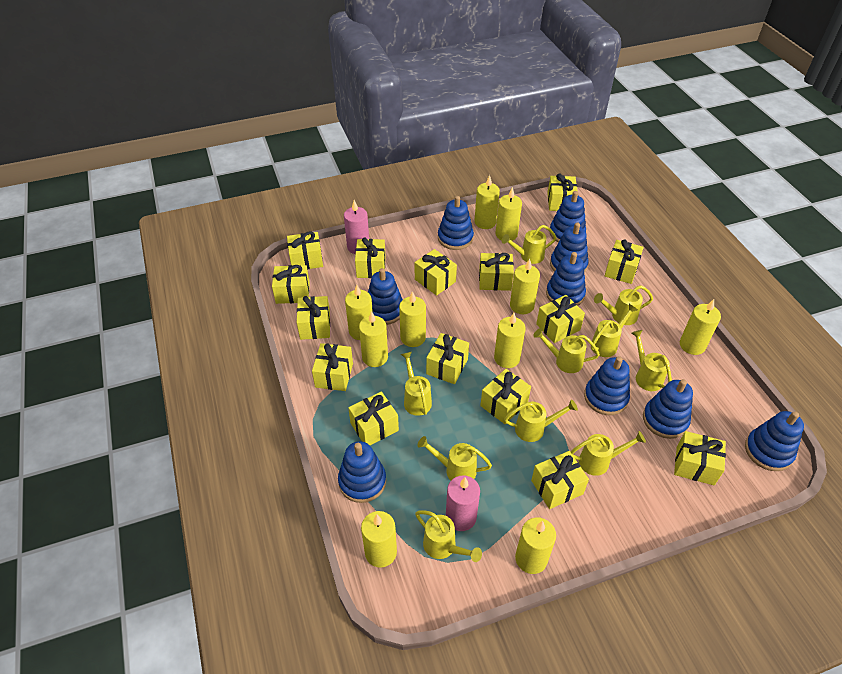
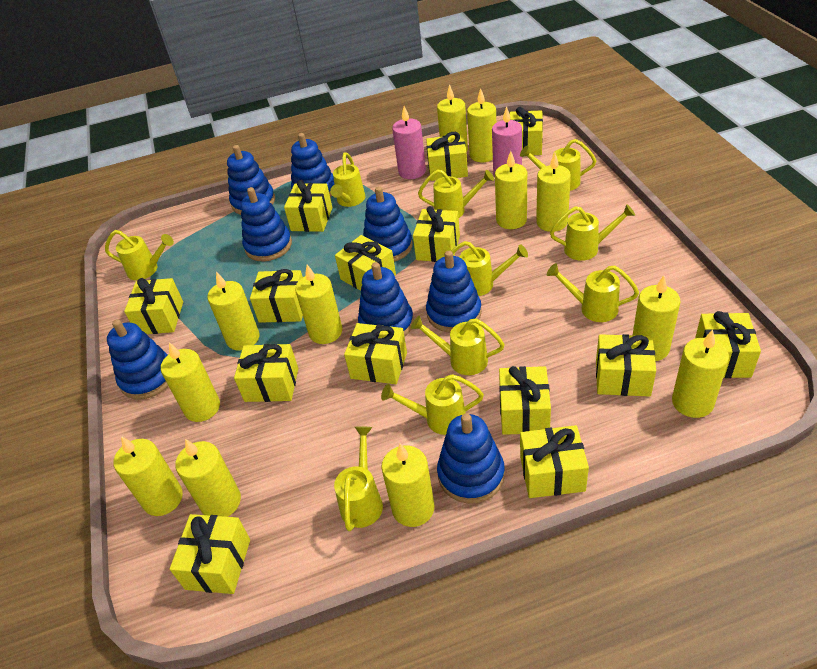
blue stacking toy: [338,441,386,503] [368,268,403,325] [438,196,474,250] [546,252,586,306] [550,191,586,242] [550,223,588,273] [584,356,630,415] [643,379,693,439] [745,411,804,471] = 9 -> [107,319,168,400] [227,145,275,215] [241,187,292,261] [291,133,334,197] [358,262,414,337] [363,186,413,262] [426,251,482,332] [437,413,505,504] = 8
yellow candle: [345,285,373,340] [359,311,388,367] [361,511,397,568] [399,291,426,347] [474,175,500,229] [494,313,526,368] [496,187,522,241] [510,259,540,314] [515,517,556,574] [680,299,721,355] = 10 -> [114,436,183,516] [161,342,220,422] [175,439,241,517] [207,272,259,351] [295,265,342,344] [381,444,434,527] [437,84,468,152] [467,88,496,162] [495,151,527,229] [536,153,571,232] [633,275,680,361] [672,330,729,418] = 12
yellow gift: [272,265,310,304] [287,231,323,269] [297,296,330,340] [312,343,353,391] [348,391,399,445] [355,237,386,278] [415,249,457,296] [426,333,469,384] [479,253,514,291] [480,369,531,424] [531,451,589,509] [536,295,585,343] [547,174,578,211] [605,239,644,284] [674,431,726,485] = 15 -> [124,278,183,334] [170,514,250,594] [234,344,298,402] [250,269,303,323] [284,180,333,232] [335,235,396,291] [344,323,407,384] [413,206,460,262] [426,132,468,181] [499,366,551,435] [509,107,543,155] [520,425,589,498] [596,334,656,397] [695,311,761,378] = 14

